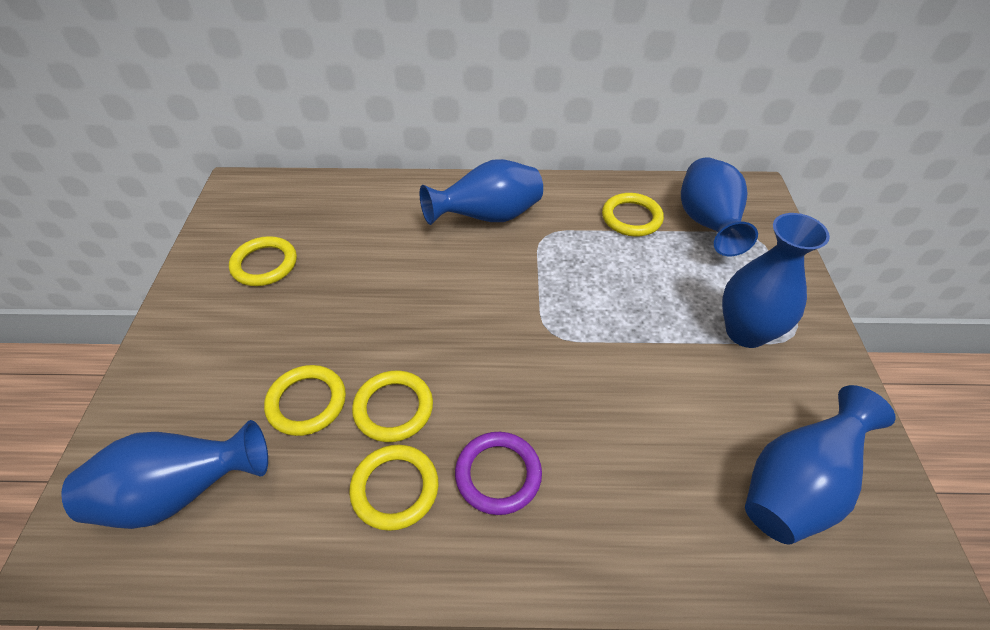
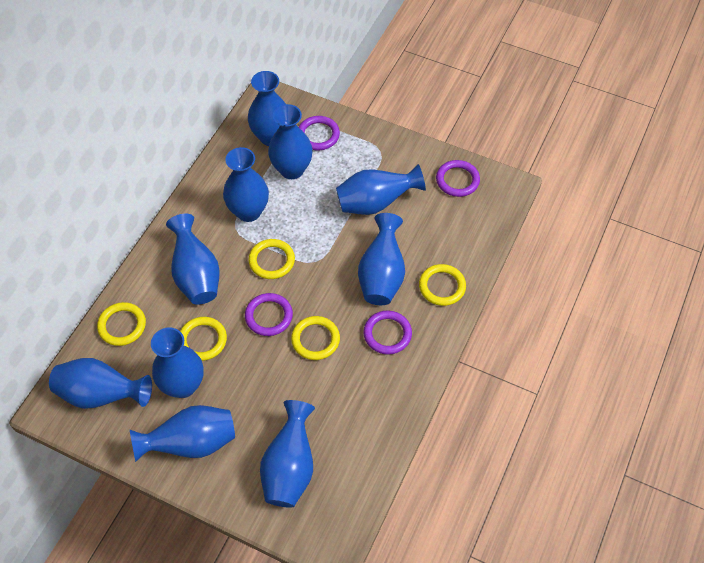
blue vase: [61,420,268,529] [420,159,543,225] [681,157,758,256] [722,213,830,348] [745,385,895,545] = 5 -> [49,358,152,409] [129,405,235,462] [151,327,204,398] [166,214,220,305] [223,147,269,222] [248,71,286,146] [260,400,315,508] [268,104,313,179] [336,164,426,215] [358,213,405,305] = 10
purple ring: [455,432,542,515] = 1 -> [245,293,293,336] [299,116,340,150] [363,311,412,355] [436,160,480,197] = 4

